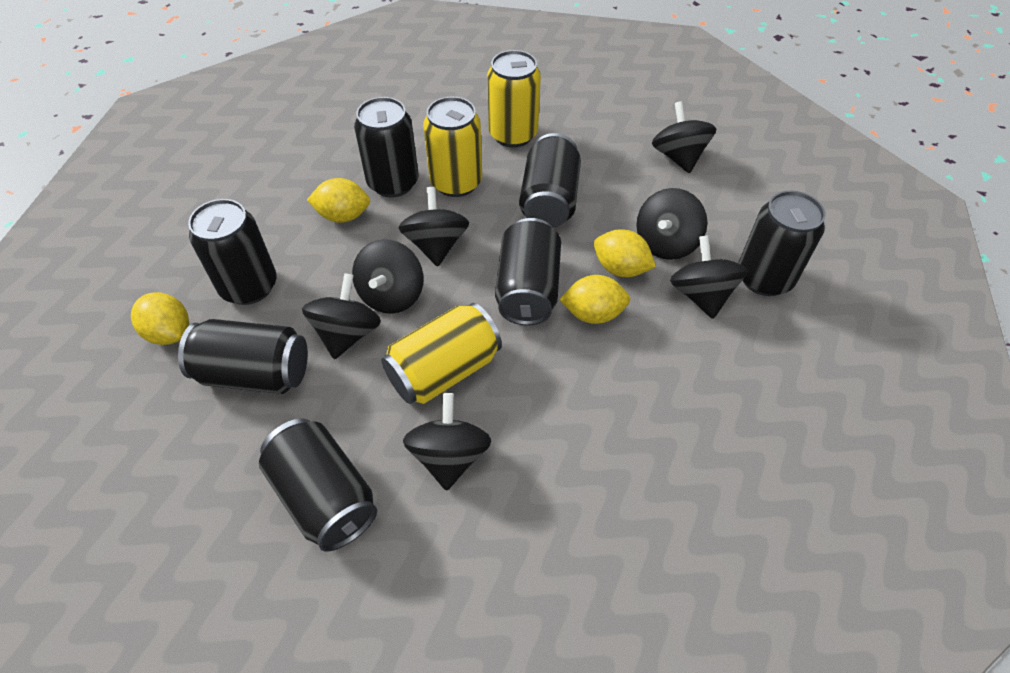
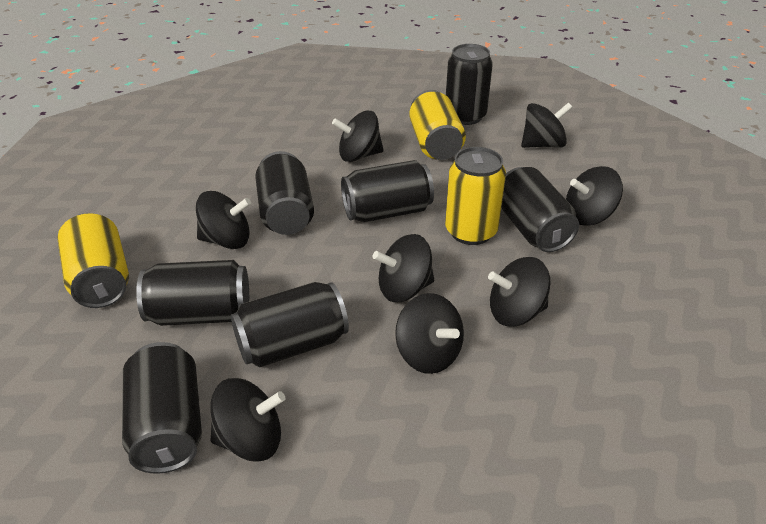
black spinning top: [302,273,381,359] [352,239,423,314] [399,187,469,266] [403,393,492,491] [636,188,707,260] [652,101,716,173] [670,235,747,319] = 7 -> [196,191,251,249] [210,378,286,462] [332,111,384,162] [372,234,434,302] [395,293,464,374] [488,257,551,327] [521,103,573,148] [566,166,623,226] = 8
yellow lemon: [131,292,189,345] [307,178,370,223] [559,275,630,324] [594,229,656,277] = 4 -> none = 0

